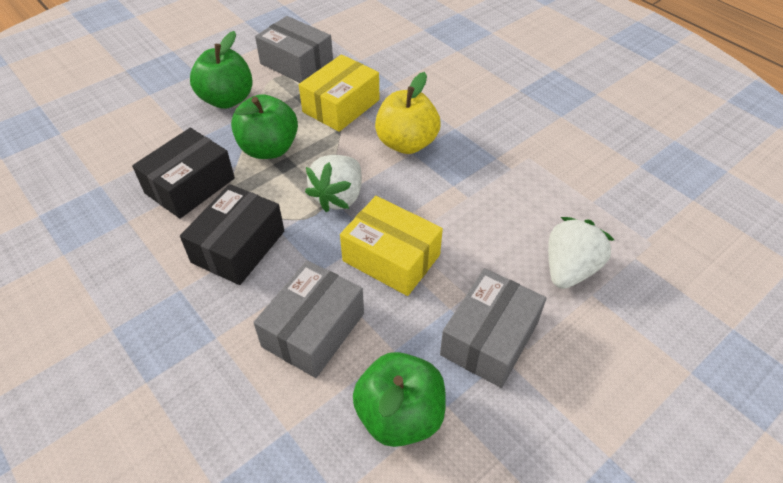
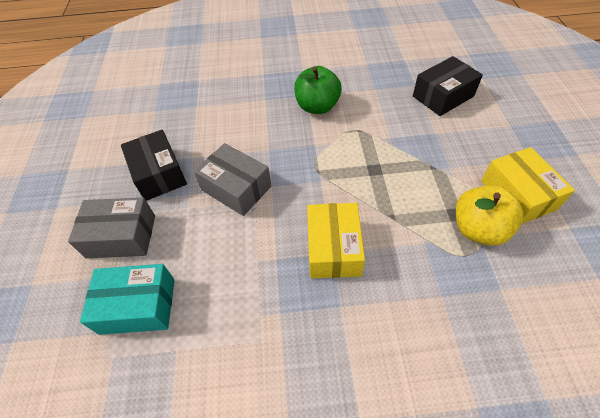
green apple: [190,31,253,109] [231,94,298,159] [353,352,446,447] = 3 -> [294,66,342,114] = 1
grey box: [253,260,364,378] [255,16,333,83] [440,268,546,388] = 3 -> [68,197,155,258] [194,143,271,216] = 2
turquoise box: none = 0 -> [80,264,175,335] = 1
white strawberry: [305,155,362,212] [548,217,614,289] = 2 -> none = 0

